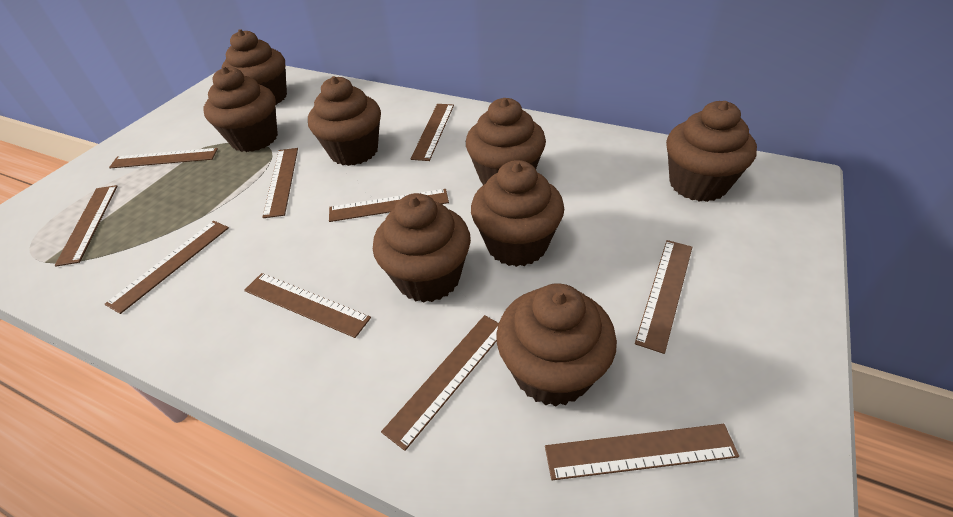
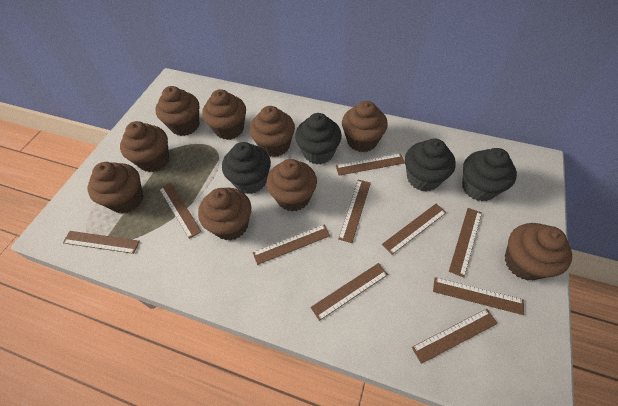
black cupcake: none = 0 -> [222,142,271,194] [295,113,342,164] [405,138,456,191] [462,148,517,201] = 4
brown cupcake: [203,66,278,152] [221,29,287,105] [308,76,381,166] [373,193,471,303] [466,98,546,185] [471,160,564,267] [497,283,617,407] [666,101,757,202] = 8 -> [88,162,143,213] [120,121,169,172] [155,86,199,136] [198,188,251,241] [202,89,246,140] [249,106,295,157] [266,159,317,212] [342,101,388,152] [505,223,572,281] = 9

